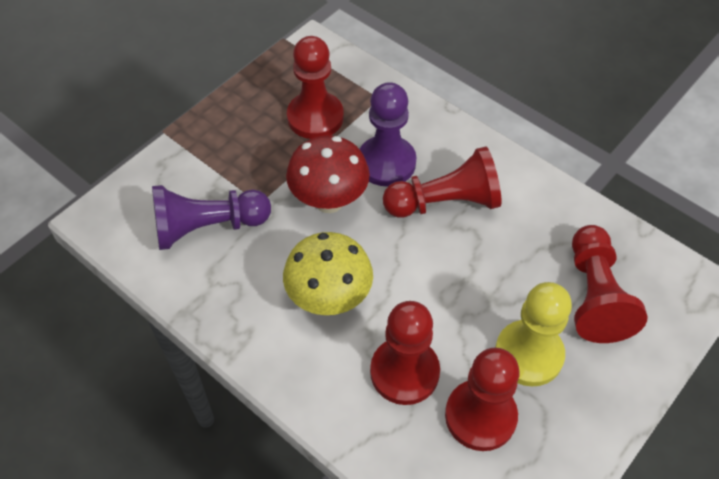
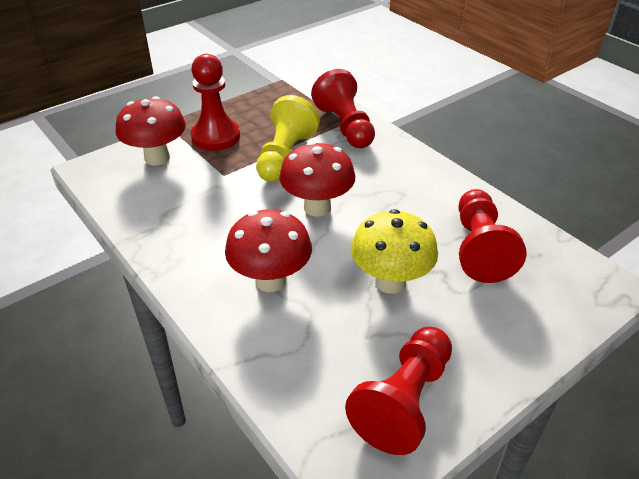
purple pawn: [152,185,271,250] [360,82,417,187] = 2 -> none = 0
red mushroom: [286,135,370,213] = 1 -> [116,96,186,166] [225,209,312,292] [279,141,355,217] = 3
red pawn: [287,36,344,139] [370,301,440,405] [383,147,501,218] [445,347,520,451] [572,225,648,343] = 5 -> [191,54,240,151] [311,69,375,148] [345,327,452,455] [458,189,527,283] = 4

